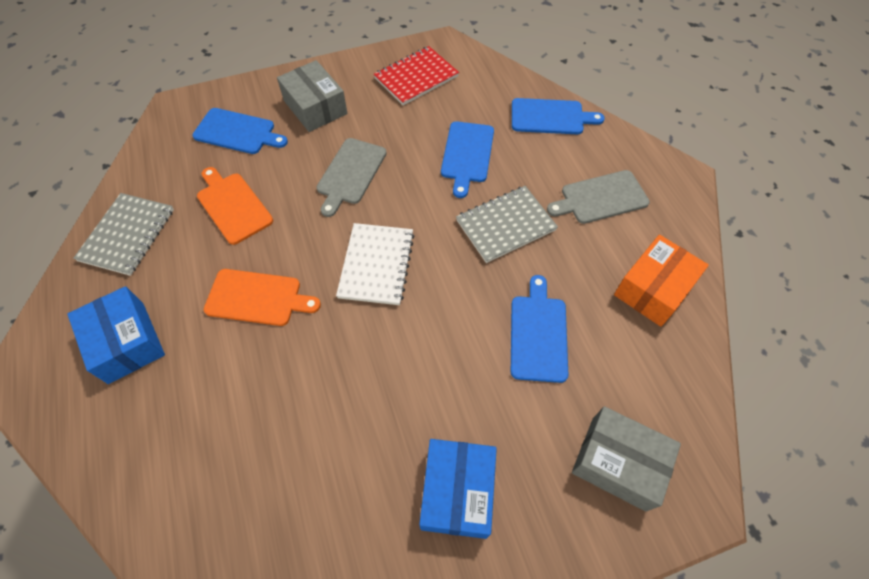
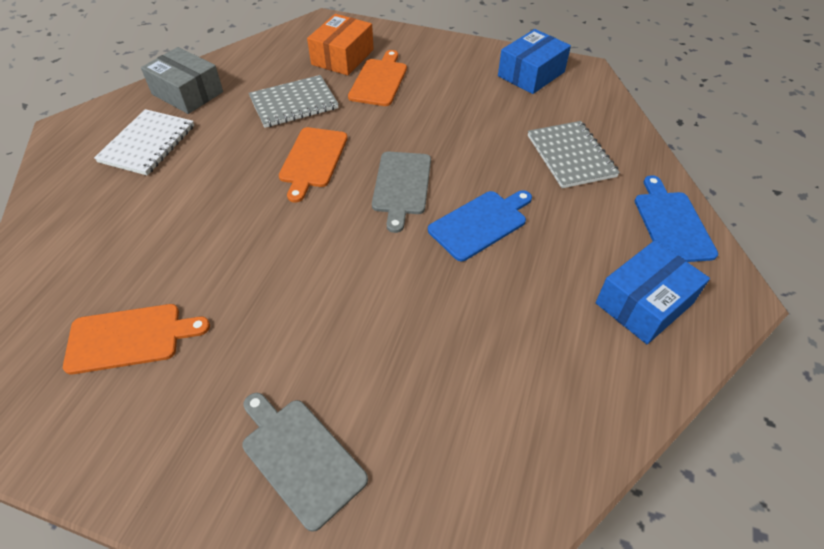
blue cutting board: [192,108,288,154] [441,121,494,198] [511,275,568,383] [512,98,605,134] = 4 -> [428,190,532,261] [635,175,718,262] = 2
grey box: [277,60,348,132] [572,406,681,511] = 2 -> [141,47,223,114] = 1
orange cutting board: [197,167,273,245] [204,269,321,326] = 2 -> [63,304,210,375] [279,127,348,202] [348,50,407,106] = 3
red notebook: [374,46,459,105] = 1 -> none = 0

